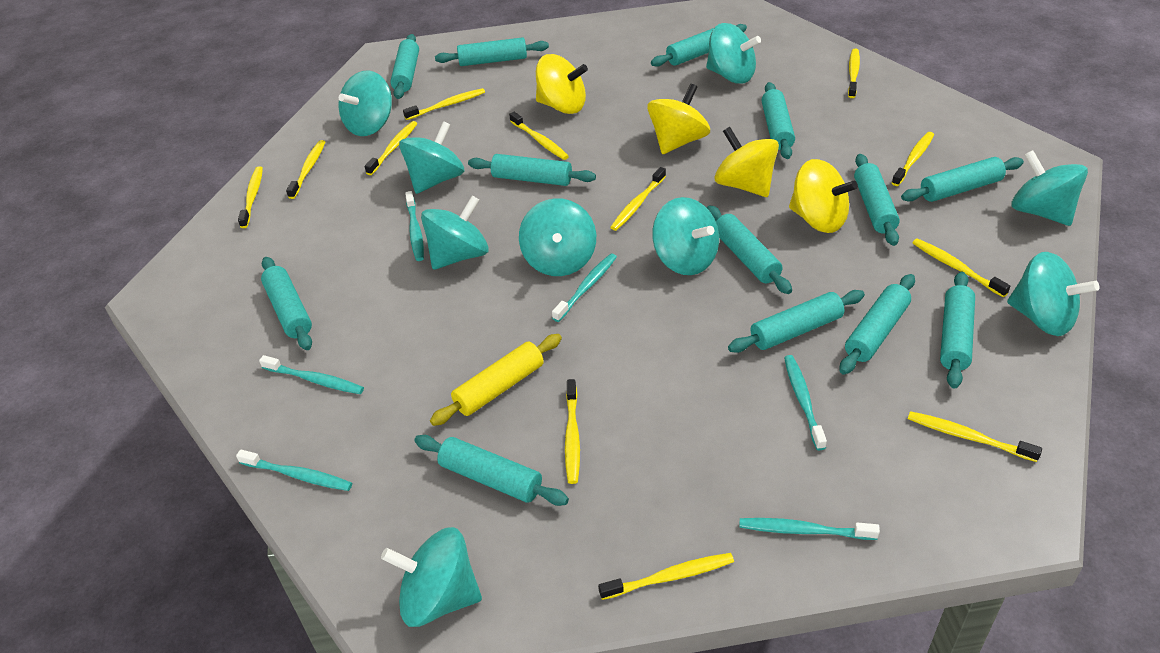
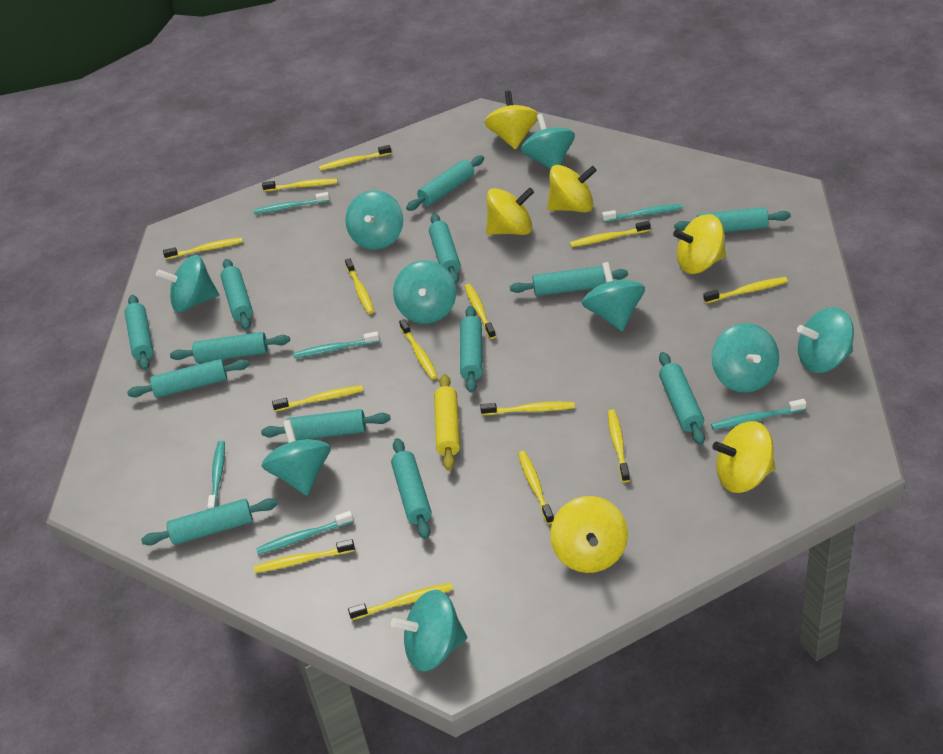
yellow spinning top: [536,54,588,114] [647,84,710,154] [715,127,779,197] [789,159,858,233] = 4 -> [484,91,538,149] [486,187,534,235] [547,165,597,212] [550,496,628,573] [673,214,726,274] [712,421,775,493] = 6
yellow toothbrush: [238,166,263,228] [286,140,325,199] [365,121,418,175] [403,88,485,120] [509,112,569,160] [565,379,580,484] [598,553,734,600] [610,167,666,231] [848,49,860,98] [892,132,934,186] [908,411,1042,462] [912,238,1010,297] = 12 -> [163,238,243,259] [254,539,355,573] [262,179,338,191] [272,385,363,412] [319,145,392,170] [345,258,374,314] [348,583,453,620] [399,319,438,379] [465,284,496,339] [480,402,575,415] [518,451,554,524] [570,221,650,247] [608,409,630,482] [703,277,788,303] = 14

